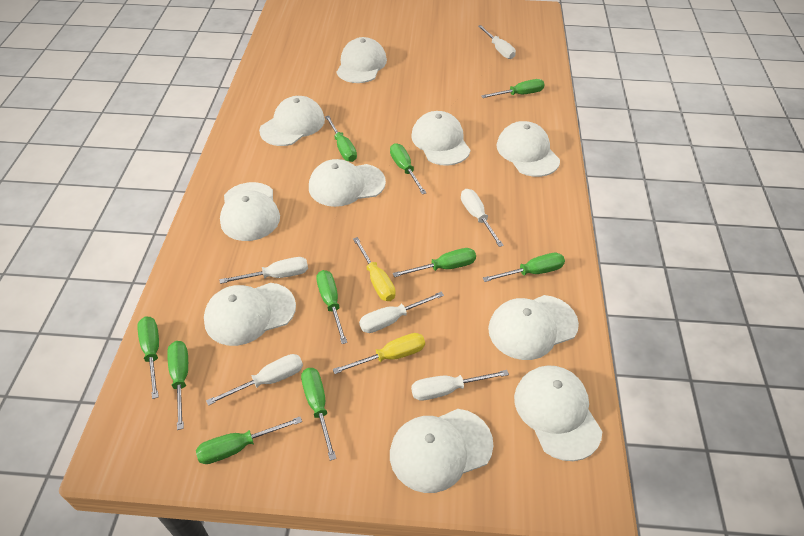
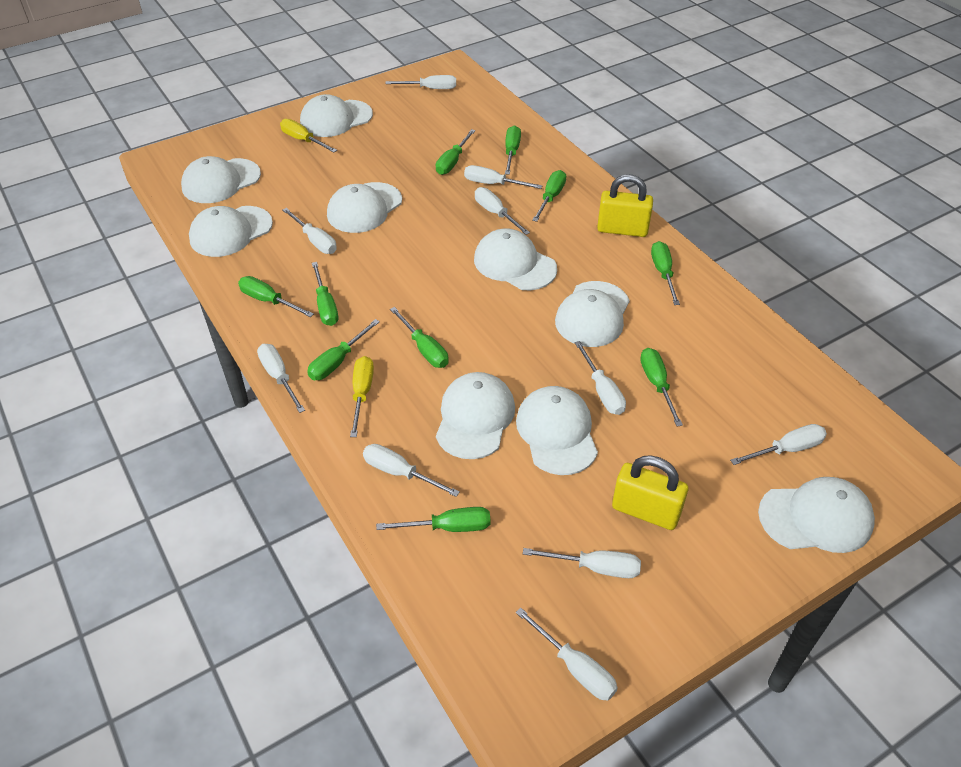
white cap: [204,283,296,346] [220,182,280,241] [259,96,325,146] [309,159,386,207] [336,37,387,83] [390,409,493,493] [411,111,471,166] [488,295,579,360] [496,121,560,177] [514,365,602,461] = 10 -> [181,156,261,203] [189,206,273,257] [300,94,373,137] [327,182,402,233] [436,372,515,459] [474,229,557,290] [516,386,598,475] [555,281,630,347] [758,477,875,553] = 9
white screwdriver: [206,354,303,406] [219,257,308,284] [359,292,444,333] [411,370,509,401] [461,189,504,247] [478,25,516,59] = 6 -> [257,344,305,413] [283,208,337,254] [363,444,460,497] [385,75,456,89] [464,165,542,189] [475,187,530,235] [516,608,618,701] [523,548,641,578] [575,341,626,415] [730,424,827,465] = 10
yellow padlock: none = 0 -> [597,174,653,237] [612,455,688,530] = 2

